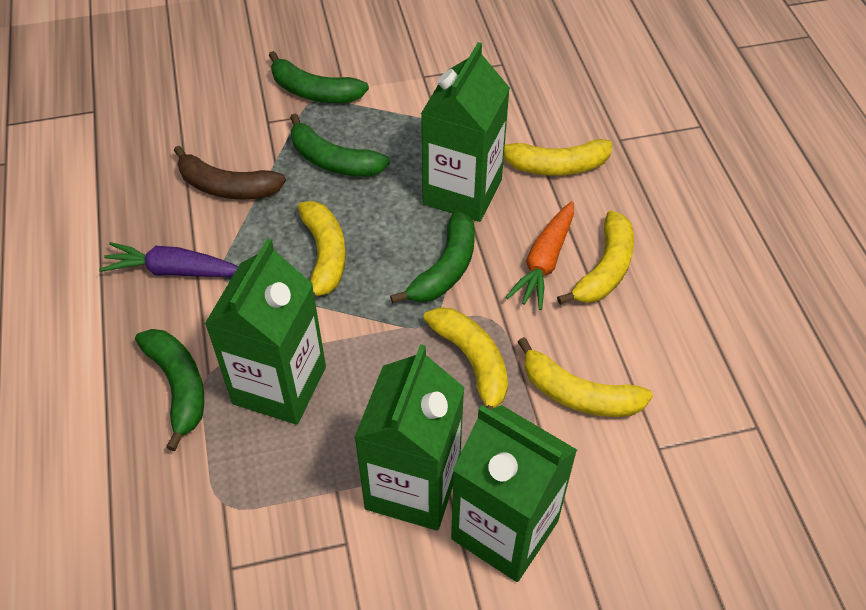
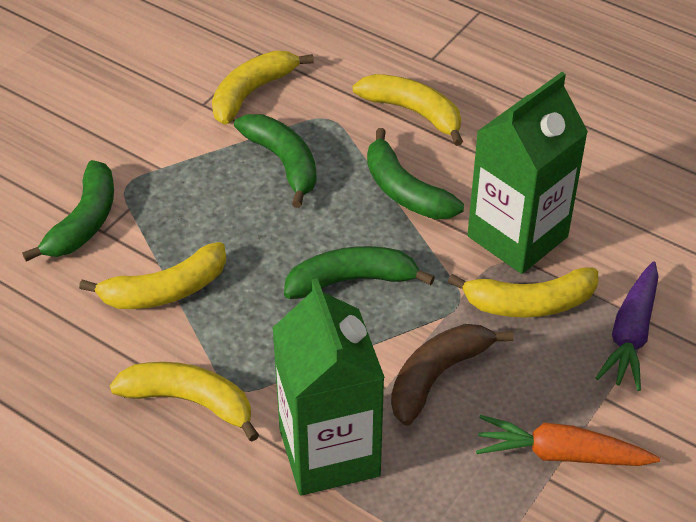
green carton: [205,239,326,425] [354,344,465,531] [421,42,510,222] [451,405,577,582] = 4 -> [272,278,385,495] [467,72,588,274] = 2

